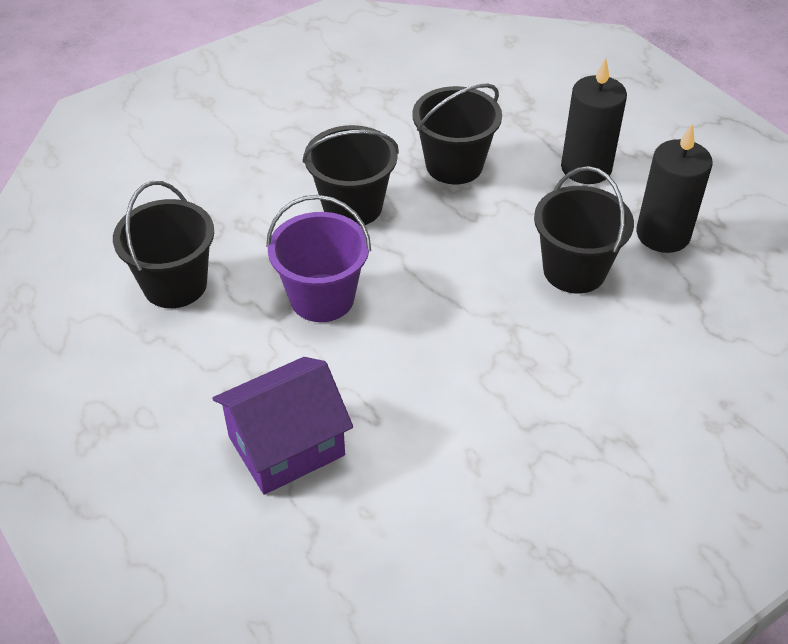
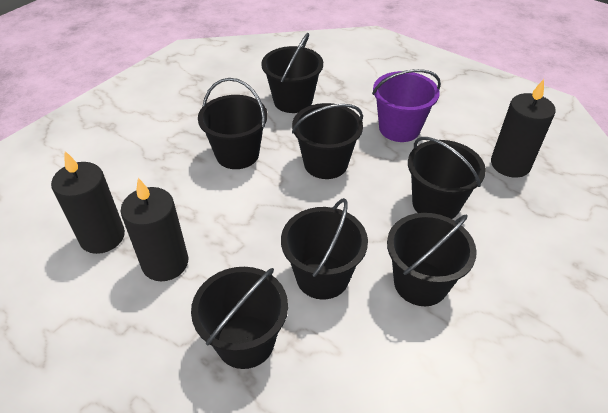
black bucket: [113,181,214,308] [302,125,399,225] [412,84,502,184] [534,166,634,294] = 4 -> [191,267,288,369] [198,78,268,169] [261,33,323,113] [281,198,368,300] [292,103,363,179] [387,213,477,306] [408,137,486,219] = 7
black candle: [561,58,627,184] [636,124,712,253] = 2 -> [51,151,125,254] [121,178,188,281] [491,79,555,178] = 3
purple house: [213,357,353,495] = 1 -> none = 0

